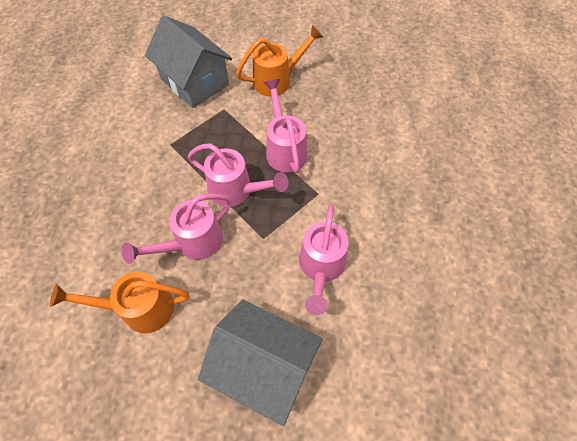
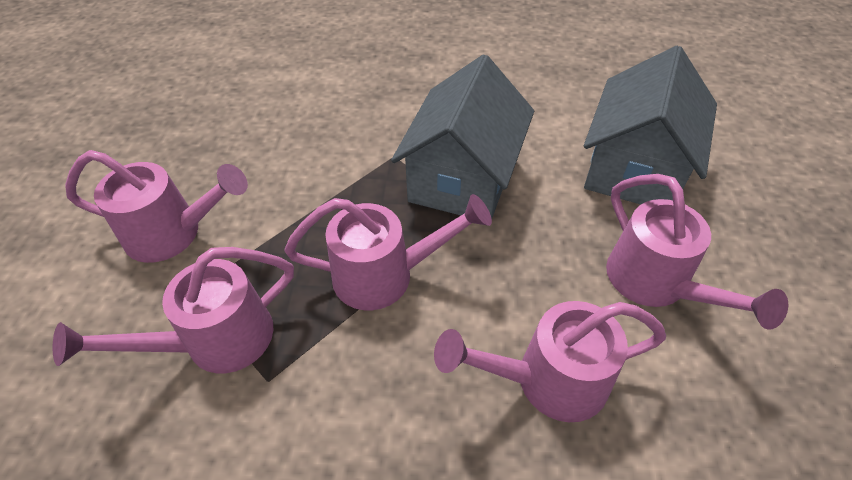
orange watering can: [50,271,189,333] [236,25,323,96] = 2 -> none = 0
pink watering can: [122,194,233,264] [188,143,288,206] [263,79,307,173] [299,204,348,315] = 4 -> [53,247,294,373] [65,150,248,263] [284,194,492,310] [434,301,666,422] [606,174,788,329] = 5

